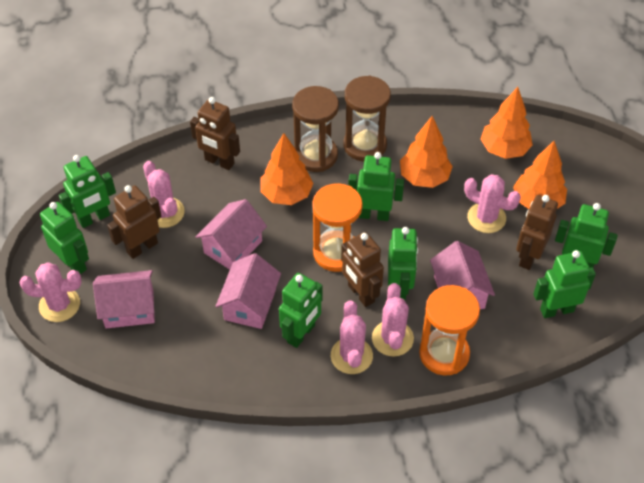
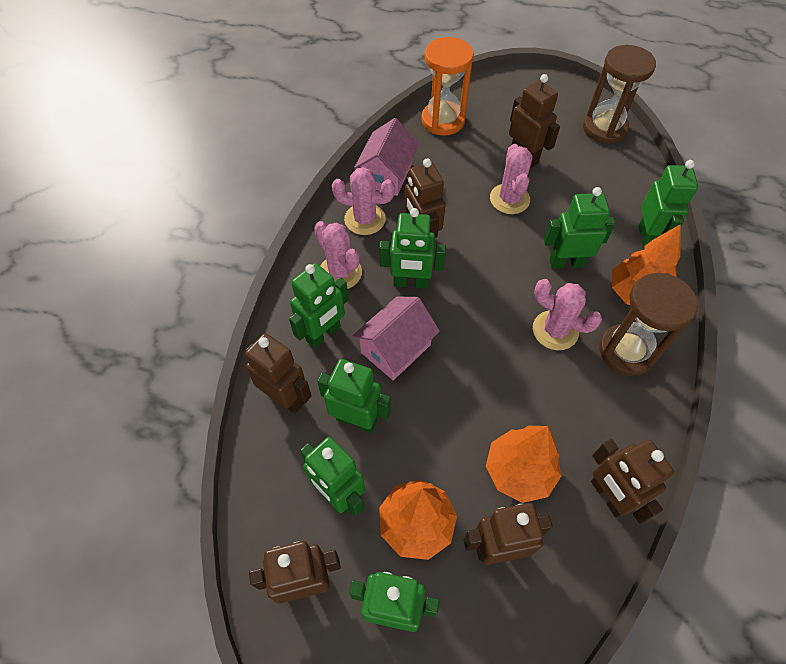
brown robot: [107,185,162,259] [190,97,240,170] [341,232,384,307] [516,195,558,270] = 4 -> [245,333,312,414] [249,541,341,603] [404,159,445,238] [464,503,553,565] [509,74,560,168] [591,439,674,524] = 6
orange hourglass: [312,183,363,272] [419,285,480,376] = 2 -> [421,37,474,136] = 1
orange tree: [261,133,314,205] [400,116,453,188] [481,87,533,159] [513,141,567,209] = 4 -> [379,480,457,560] [486,426,562,503] [612,224,681,305] = 3
pink cactus: [19,262,82,322] [143,161,185,228] [331,300,373,374] [372,283,414,357] [464,174,521,233] = 5 -> [314,221,362,289] [332,167,395,235] [490,144,533,214] [533,279,602,350] = 4
pink house: [93,270,155,329] [195,199,267,270] [216,253,281,329] [430,241,495,309] = 4 -> [352,297,440,380] [354,118,419,196] = 2

